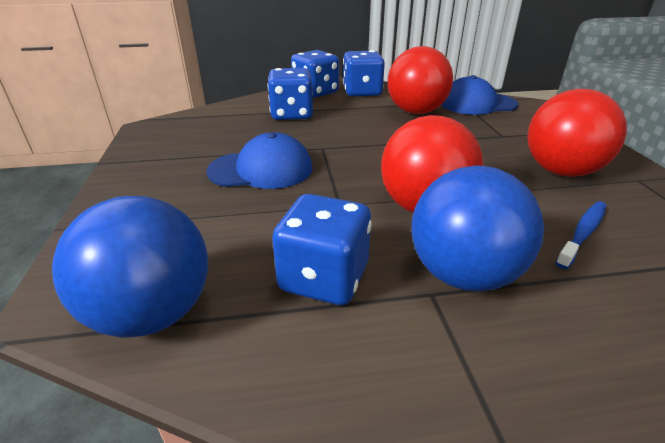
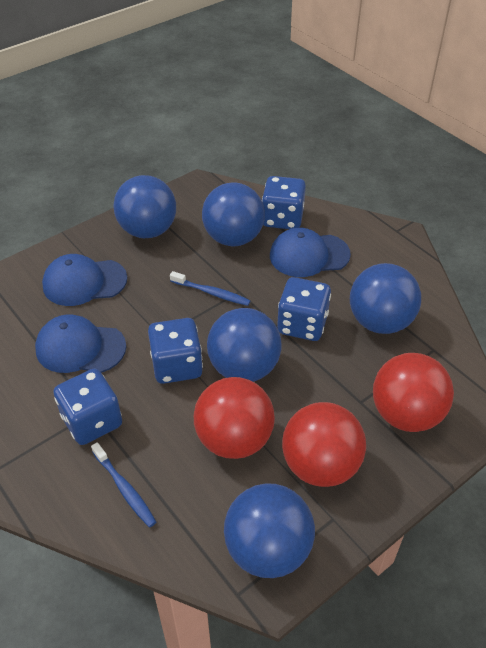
blue ball: [52,196,208,338] [412,166,544,291] = 2 -> [113,175,176,238] [202,183,265,246] [207,308,282,382] [224,483,315,578] [350,263,421,334] = 5
blue cap: [207,132,313,189] [441,75,518,115] = 2 -> [35,314,126,373] [42,254,127,306] [270,228,351,277] = 3
blue toothbrush: [556,201,607,269] = 1 -> [91,442,156,528] [170,271,251,306] = 2

